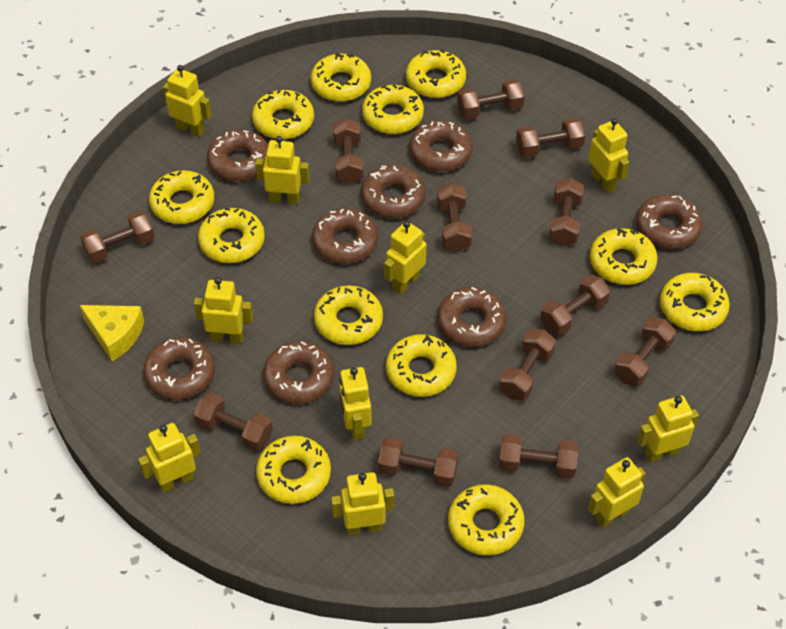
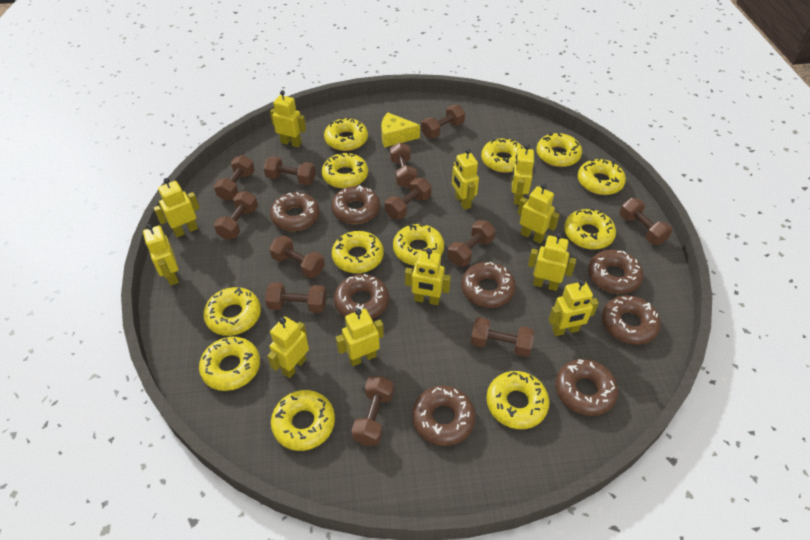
yellow robot: [138,423,201,493] [163,65,212,137] [194,277,253,344] [255,136,310,205] [331,472,394,535] [339,367,372,440] [384,221,426,295] [588,118,629,193] [588,457,646,528] [637,395,699,463] = 10 -> [143,224,179,286] [154,178,200,237] [267,316,309,378] [270,90,306,147] [336,309,384,366] [405,248,451,305] [452,149,479,210] [512,144,534,205] [517,184,560,244] [528,233,576,291] [548,280,599,336] = 11

